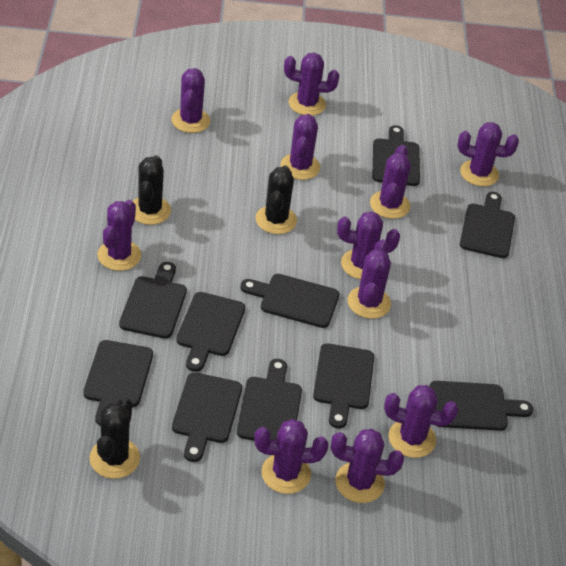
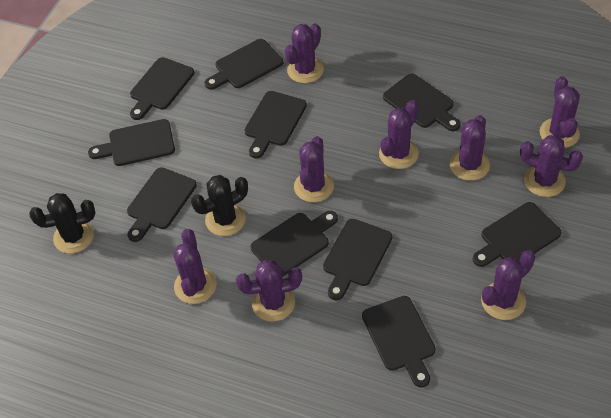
black cactus: [89,397,140,479] [133,155,171,225] [256,165,297,234] = 3 -> [29,193,95,254] [191,175,248,236] = 2
purple cactus: [98,200,141,271] [171,68,210,133] [255,419,328,494] [281,114,320,180] [284,53,339,116] [331,429,404,503] [337,211,400,279] [347,239,391,319] [370,145,411,219] [384,385,458,458] [458,122,519,186] = 11 -> [173,229,217,304] [236,260,302,322] [285,23,324,83] [294,136,334,202] [379,100,419,169] [449,115,490,181] [481,250,535,320] [520,135,583,197] [540,76,580,148] = 9

